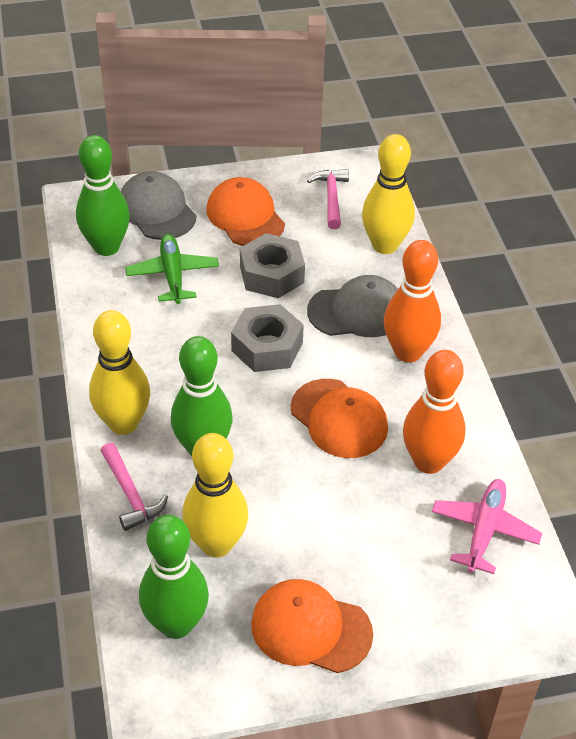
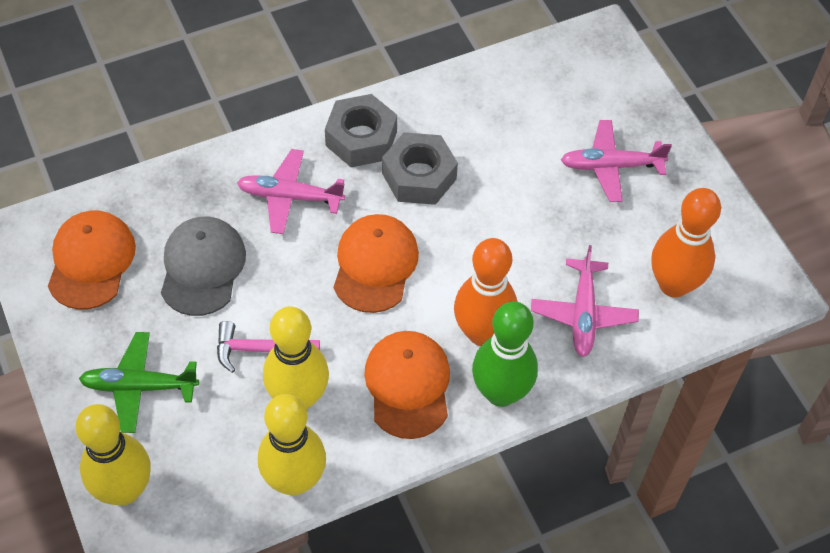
green bowling pin: [76,135,130,256] [139,515,209,639] [171,336,233,456] = 3 -> [472,301,538,407] = 1
grey cap: [120,171,197,240] [307,275,398,337] = 2 -> [161,217,246,316] = 1
pink hammer: [101,443,168,531] [307,169,349,229] = 2 -> [217,321,320,373] = 1
pink plane: [431,479,542,574] = 1 -> [237,149,345,234] [531,245,639,357] [561,120,672,202] = 3

